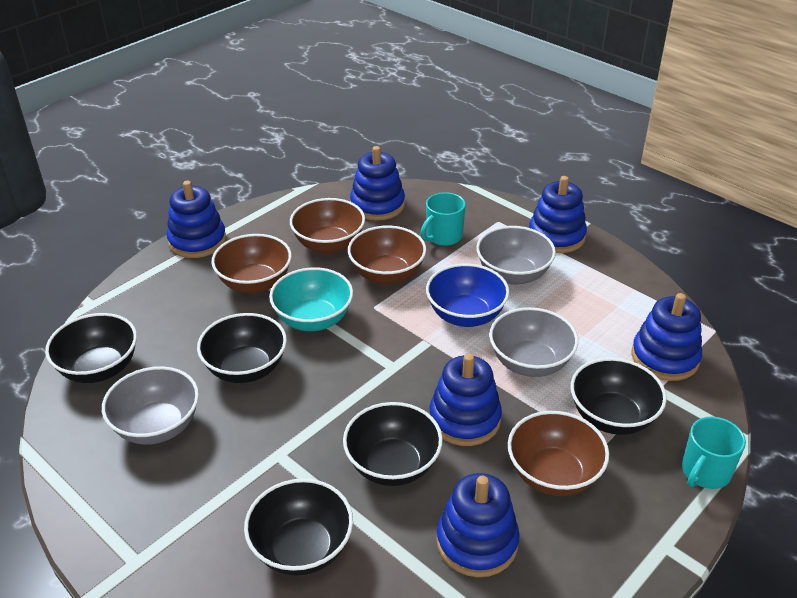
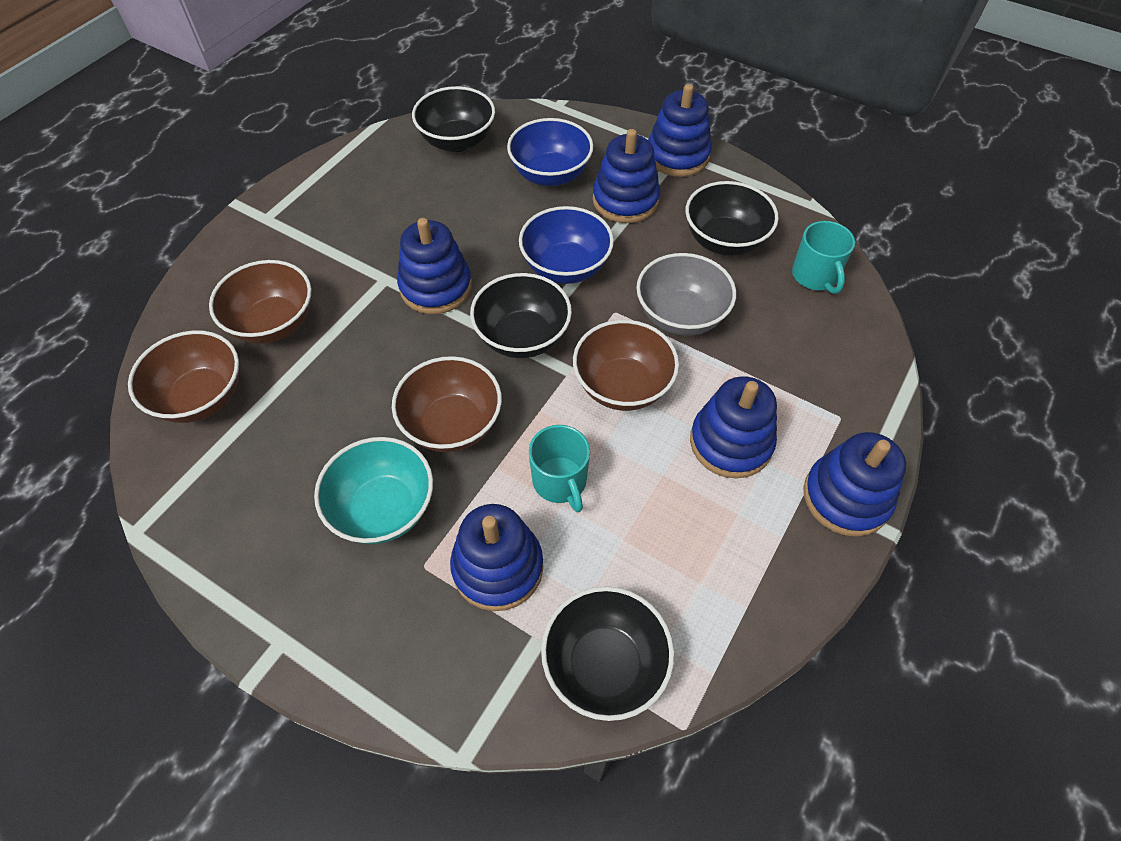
black bowl: [45,313,137,383] [197,313,287,383] [244,479,353,576] [343,402,443,486] [571,358,667,435] = 5 -> [412,86,495,152] [470,273,572,358] [541,586,674,721] [686,181,779,256] = 4
blue bowl: [426,264,509,327] = 1 -> [507,118,593,186] [519,206,614,284] = 2
grey bowl: [102,366,199,445] [476,226,556,285] [489,307,578,377] = 3 -> [636,253,736,336] = 1

